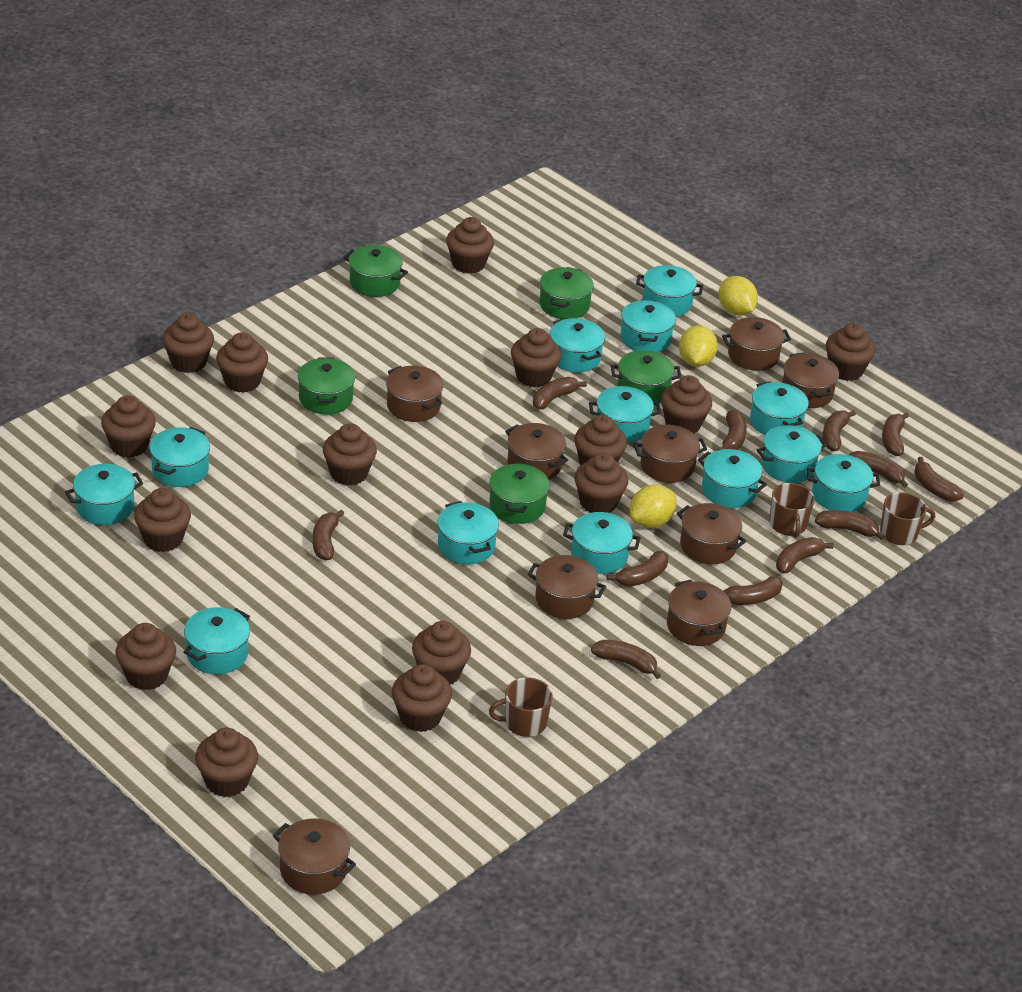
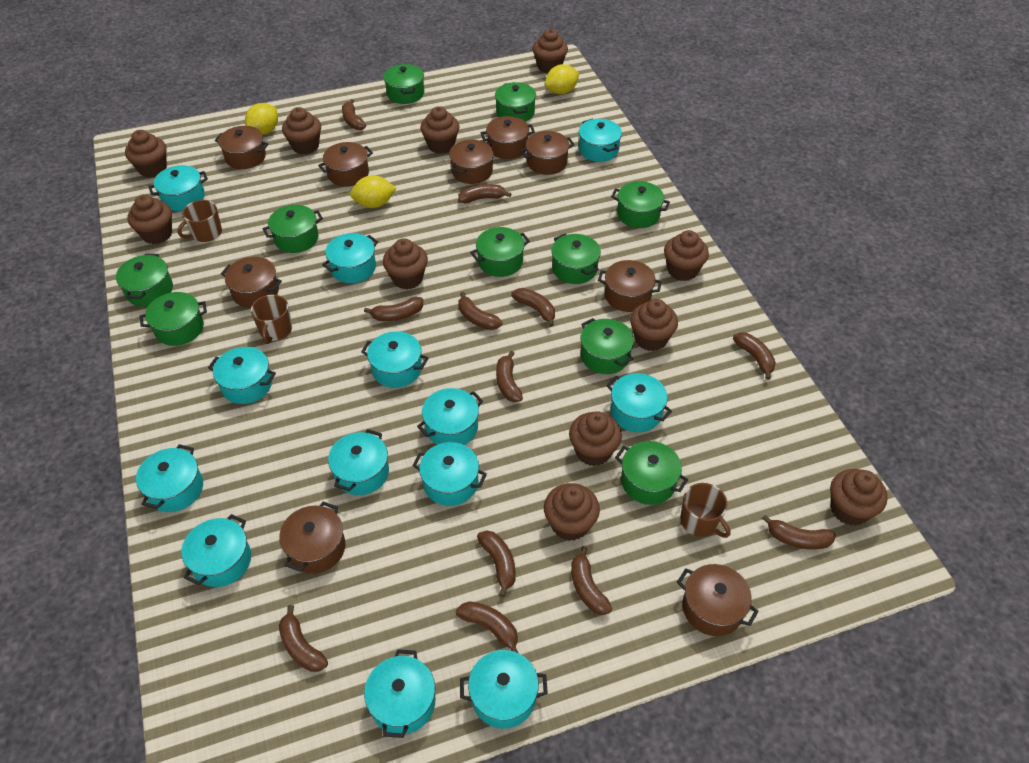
brown cupcake: [101,395,156,458] [116,623,176,690] [134,488,191,552] [162,313,214,373] [195,728,258,797] [216,332,268,393] [323,423,377,486] [392,664,452,732] [412,621,471,684] [446,217,494,274] [511,328,561,387] [574,415,627,465] [574,453,628,513] [661,375,712,434] [826,323,875,381] = 15 -> [125,130,167,178] [127,194,172,244] [282,107,321,155] [383,238,428,289] [420,106,459,154] [533,29,568,73] [544,483,600,541] [569,411,622,466] [630,299,678,351] [664,230,709,281] [830,469,888,526] = 11
green pot: [298,357,355,415] [344,245,408,297] [490,462,550,524] [540,267,594,319] [611,350,681,403] = 5 -> [116,254,173,307] [140,292,207,346] [262,205,323,253] [383,64,424,104] [470,227,530,277] [495,82,536,122] [551,234,601,284] [580,318,634,374] [611,181,670,228] [615,441,688,505] = 10

